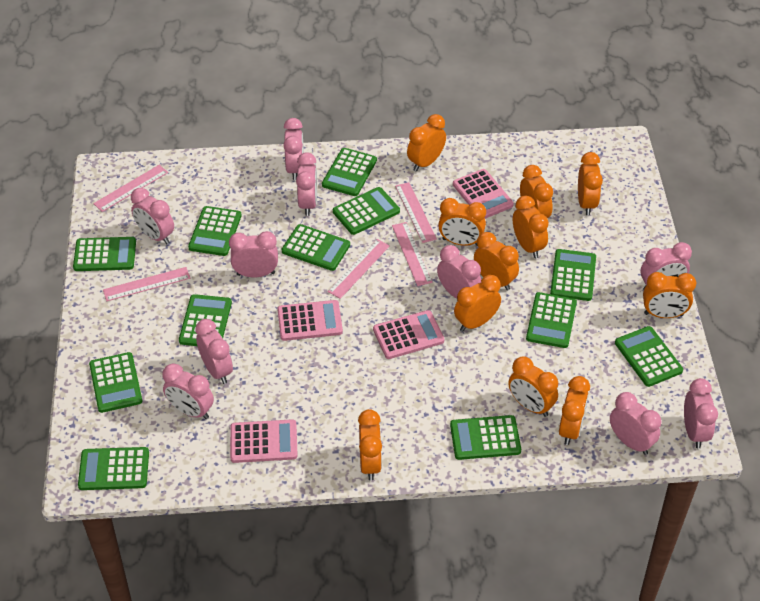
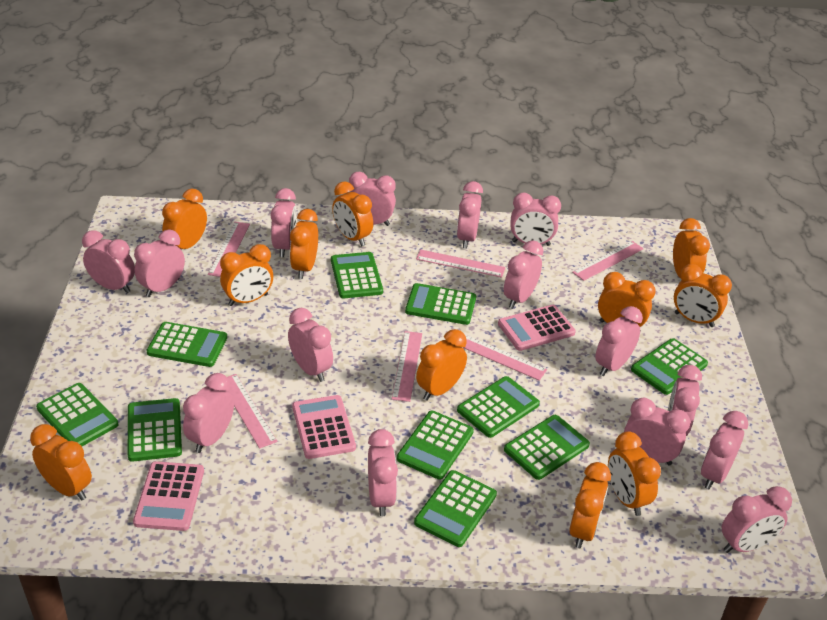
green calculator: [73,237,136,271] [78,447,149,490] [89,352,142,413] [179,294,232,346] [188,206,242,256] [282,224,350,271] [322,148,377,196] [333,187,400,235] [450,415,521,460] [526,292,577,348] [550,249,596,301] [615,326,683,387] = 12 -> [36,383,118,446] [128,398,182,462] [146,322,227,367] [331,252,383,298] [397,410,474,480] [405,283,476,325] [414,470,497,547] [457,376,540,438] [504,415,590,480] [631,338,708,395] = 10
pink calculator: [230,419,298,463] [277,300,343,341] [373,310,444,359] [453,169,514,219] = 4 -> [133,461,204,531] [292,395,356,459] [498,305,576,351] = 3
pink clock: [131,188,174,244] [162,363,214,419] [195,319,233,384] [229,231,278,277] [283,118,304,180] [296,152,317,216] [437,245,481,299] [610,392,661,455] [641,242,692,290] [684,378,718,449] = 10 -> [82,230,135,293] [134,229,185,297] [183,373,234,453] [270,188,297,257] [288,308,333,382] [349,172,396,226] [368,429,398,516] [457,181,483,249] [504,240,543,309] [510,193,561,246] [595,306,643,376] [624,398,691,466] [668,365,702,436] [701,411,748,490] [722,486,792,553] = 15
pink ruler: [93,165,168,212] [103,267,190,301] [328,239,390,299] [392,222,432,286] [395,182,437,243] = 5 -> [208,222,250,277] [227,374,278,449] [392,331,422,402] [416,249,505,278] [462,334,547,381] [572,241,643,281] = 6

